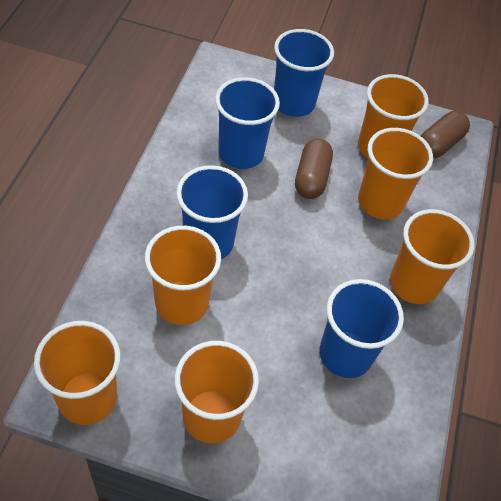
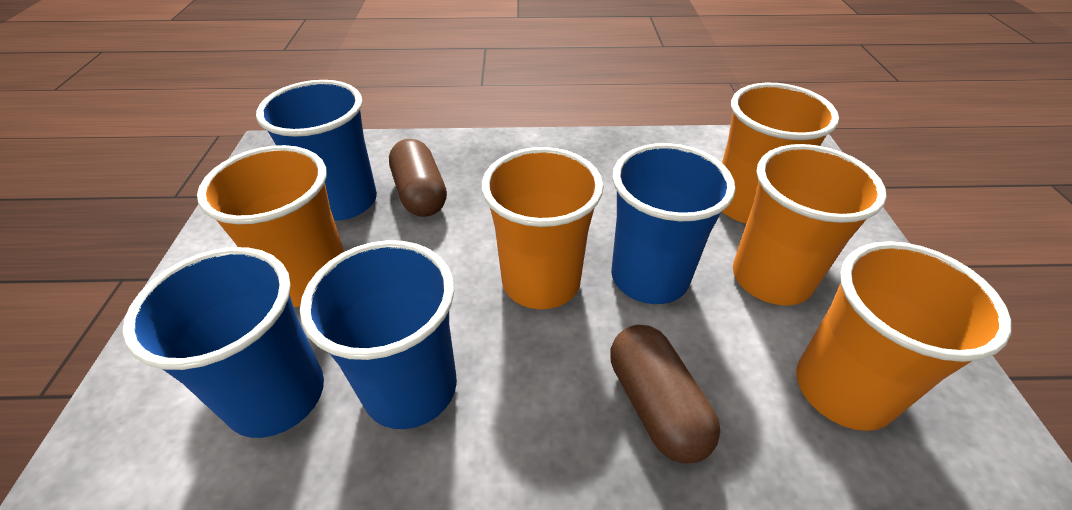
orange cup: [34,321,121,425] [145,226,221,325] [175,341,259,444] [358,74,429,158] [358,128,433,219] [390,209,474,304] = 6 -> [197,145,344,307] [482,147,603,309] [722,83,839,223] [733,144,887,305] [797,241,1012,431] = 5

